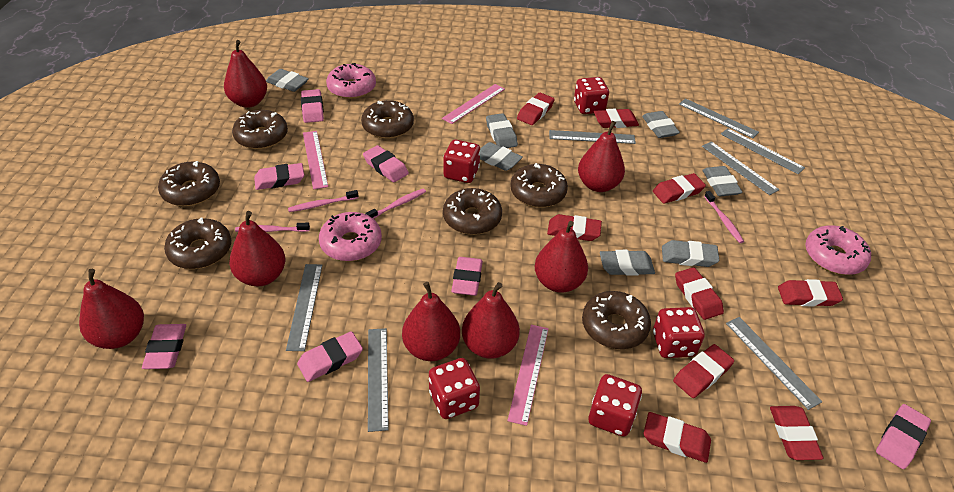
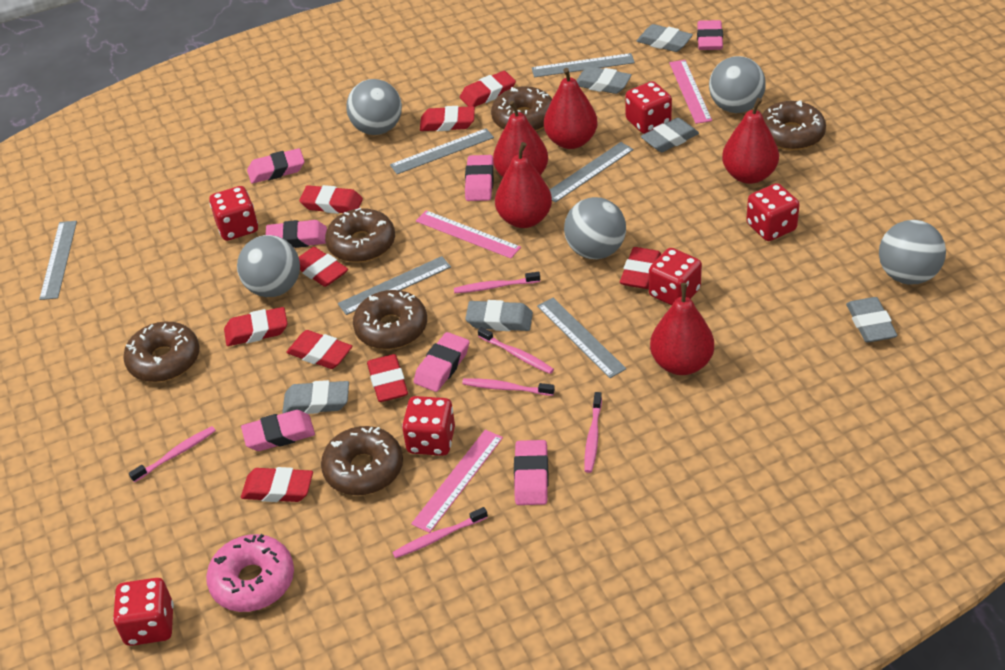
brown donut: [158,161,220,206] [164,218,231,269] [232,110,288,149] [361,100,414,139] [443,188,502,235] [510,163,568,208] [582,291,651,349] = 7 -> [123,322,200,382] [321,426,403,495] [325,208,395,263] [353,290,427,349] [491,86,552,131] [762,100,826,150] = 6
grey ball: none = 0 -> [237,235,300,297] [346,79,402,135] [564,197,626,259] [709,56,766,113] [879,220,946,285] = 5
grey eraser: [266,69,309,92] [480,142,523,171] [486,113,518,148] [600,250,655,276] [642,111,680,138] [662,240,719,267] [702,166,743,196] = 7 -> [283,380,349,414] [465,300,533,331] [577,66,632,94] [637,24,693,52] [641,118,699,152] [846,297,898,343] = 6
grey ruler: [286,264,322,351] [368,328,389,432] [549,130,636,144] [679,98,759,138] [702,141,779,195] [721,128,805,174] [726,317,822,410] = 7 -> [39,221,77,300] [338,256,451,315] [390,128,494,174] [532,53,635,77] [537,298,626,378] [549,142,634,203] = 6
pink donut: [319,212,382,261] [326,63,376,99] [805,226,871,275] = 3 -> [206,534,294,612] = 1
pink toothbrush: [235,223,310,232] [288,190,359,212] [365,188,426,219] [704,191,744,243] = 4 -> [129,426,216,483] [392,507,488,558] [454,272,540,293] [462,378,555,396] [478,327,554,374] [584,392,602,473] = 6
red dice: [429,358,480,419] [443,140,480,183] [574,77,609,114] [589,374,642,437] [653,307,705,358] = 5 -> [113,578,174,646] [209,186,258,241] [402,396,455,456] [625,81,672,134] [649,248,702,306] [746,183,800,241] = 6
red pear: [79,269,144,349] [224,40,267,108] [229,211,286,286] [402,282,460,361] [462,282,520,359] [534,221,588,293] [578,121,625,192] = 7 -> [493,101,548,177] [495,142,552,228] [544,68,598,149] [650,283,714,375] [722,98,779,184] = 5

